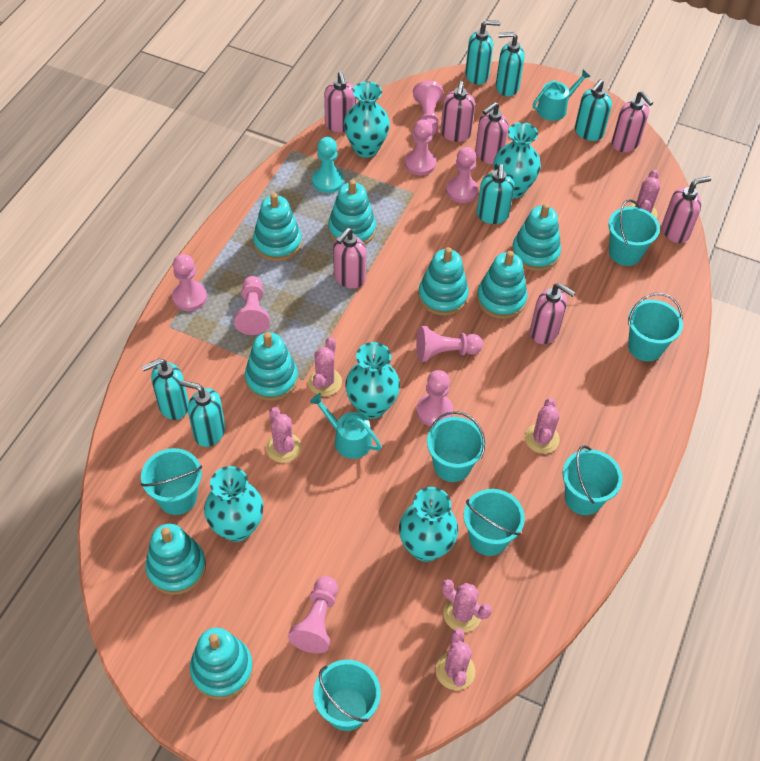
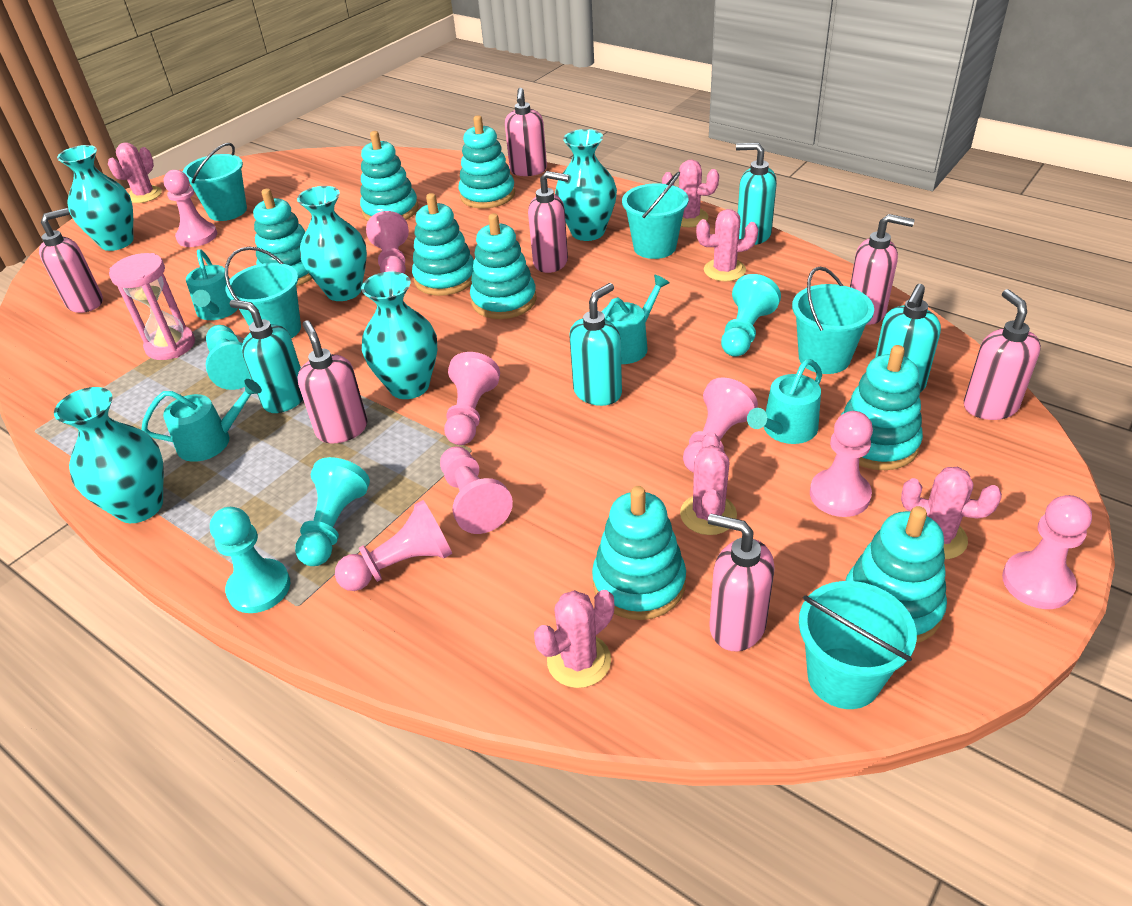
pink hourglass: none = 0 -> [109,253,195,360] = 1
turquoise bucket: [141,448,202,515] [313,660,381,731] [427,411,486,482] [464,489,525,556] [563,445,623,515] [608,199,660,266] [628,293,683,361] = 7 -> [183,143,247,221] [225,247,301,339] [622,172,689,259] [792,266,874,374] [799,581,917,709] = 5
turquoise pawn: [312,137,344,193] = 1 -> [206,325,252,390] [210,507,290,613] [295,457,370,566] [721,274,781,357] = 4
turquoise soap dispenser: [141,359,189,420] [180,380,225,447] [465,20,501,85] [477,164,515,224] [496,32,525,97] [575,80,612,141] = 6 -> [230,300,303,413] [570,283,622,406] [736,143,777,245] [875,284,941,393] = 4
turquoise watering can: [310,393,382,459] [533,69,591,121] = 2 -> [141,379,262,462] [186,249,238,320] [602,275,669,364] [747,359,822,444] = 4

